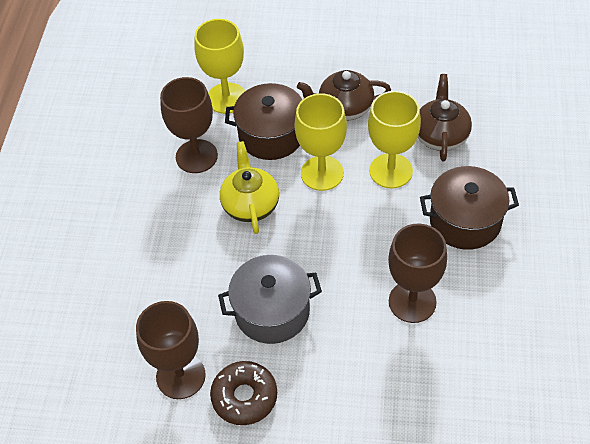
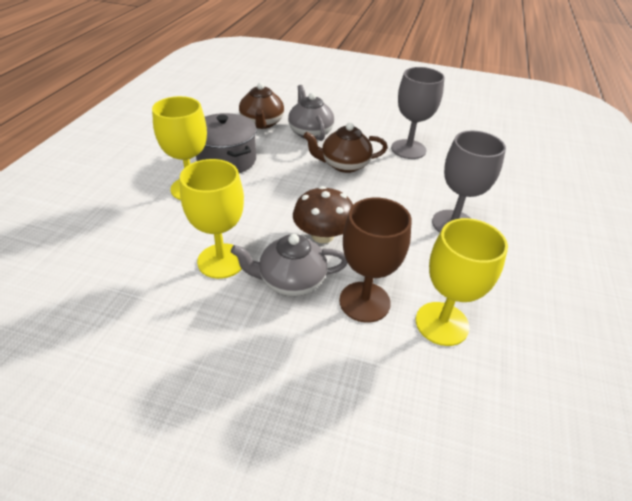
brown donut: [210,361,277,425] = 1 -> none = 0
brown goblet: [136,301,206,399] [160,77,218,173] [388,223,447,323] = 3 -> [339,198,412,323] = 1
brown mushroom: none = 0 -> [293,186,353,243] = 1
brown pot: [225,83,302,160] [420,166,519,250] = 2 -> none = 0
grey goblet: none = 0 -> [391,67,445,159] [432,131,506,233] = 2
grey teapot: none = 0 -> [231,234,347,296] [288,85,334,141] = 2
yellow teapot: [220,141,279,234] = 1 -> none = 0

